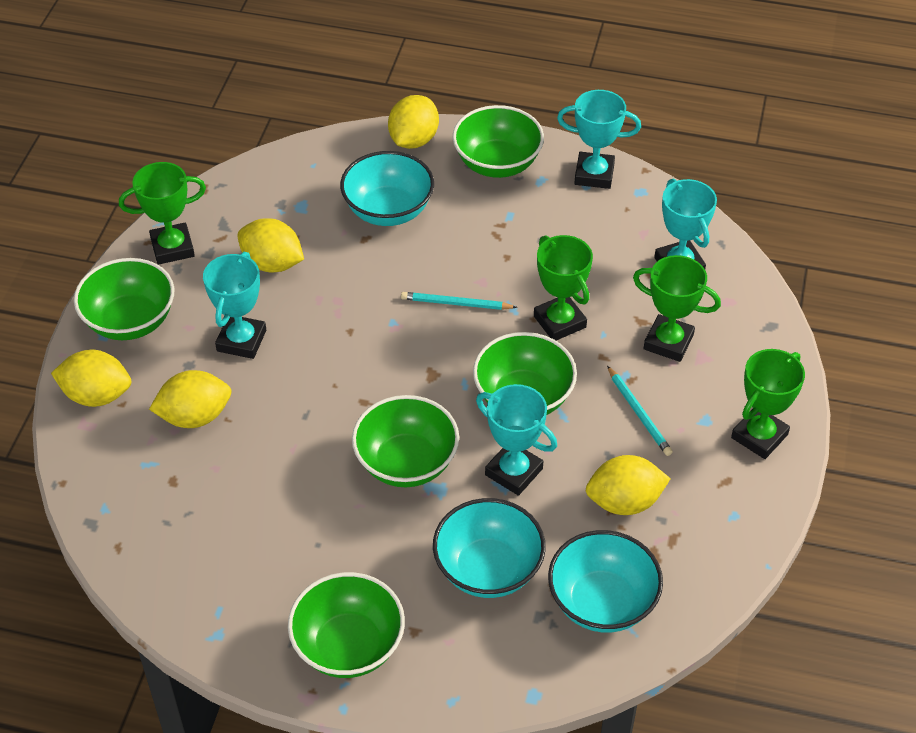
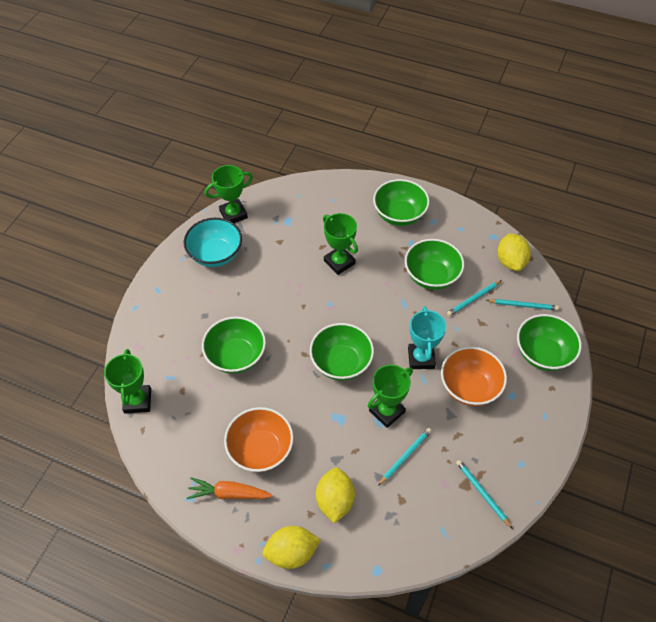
orange bowl: none = 0 -> [224,407,294,472] [441,347,507,406] = 2
orange carrot: none = 0 -> [187,477,273,499] = 1
turquoise bowl: [340,151,434,226] [433,498,546,598] [548,530,663,632] = 3 -> [184,218,242,267] = 1
turquoise pencil: [401,292,518,310] [607,366,673,456] = 2 -> [378,428,432,486] [447,280,502,316] [456,460,513,529] [486,299,559,310] = 4
turquoise trophy: [203,252,266,359] [476,384,557,496] [557,90,641,189] [655,179,717,269] = 4 -> [408,306,446,369] = 1
yellow lemon: [51,350,131,407] [149,370,231,428] [237,218,304,272] [388,95,439,149] [586,455,670,515] = 5 -> [263,526,321,569] [316,468,355,524] [498,233,531,271] = 3

